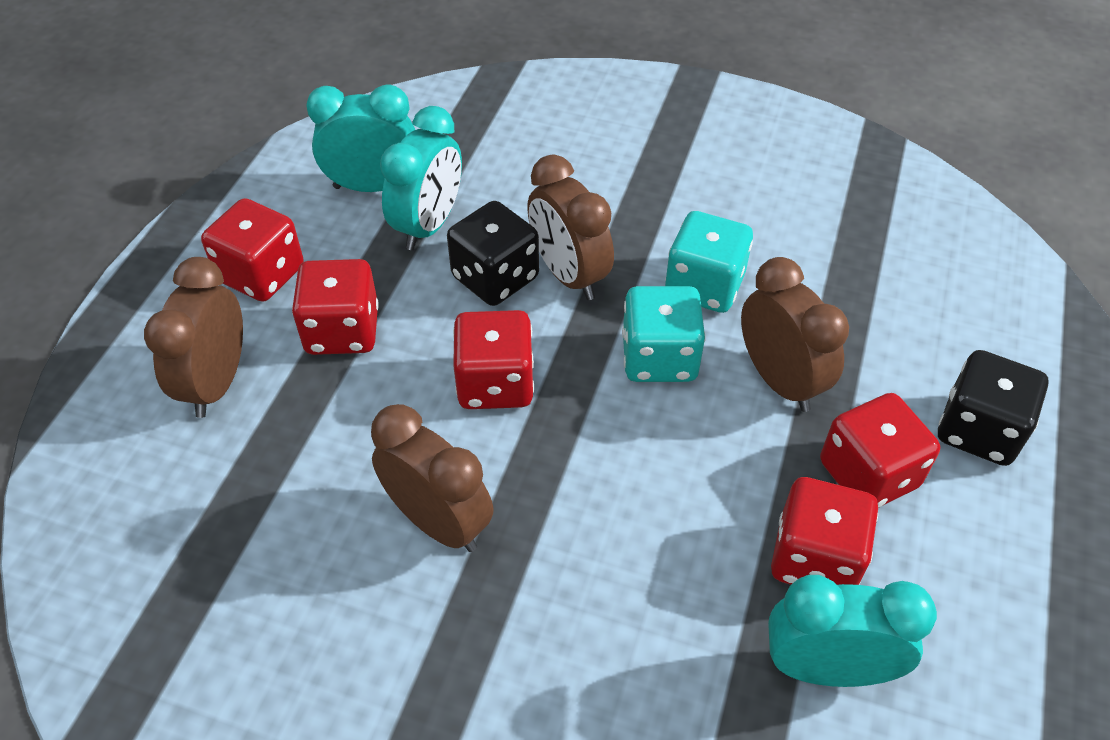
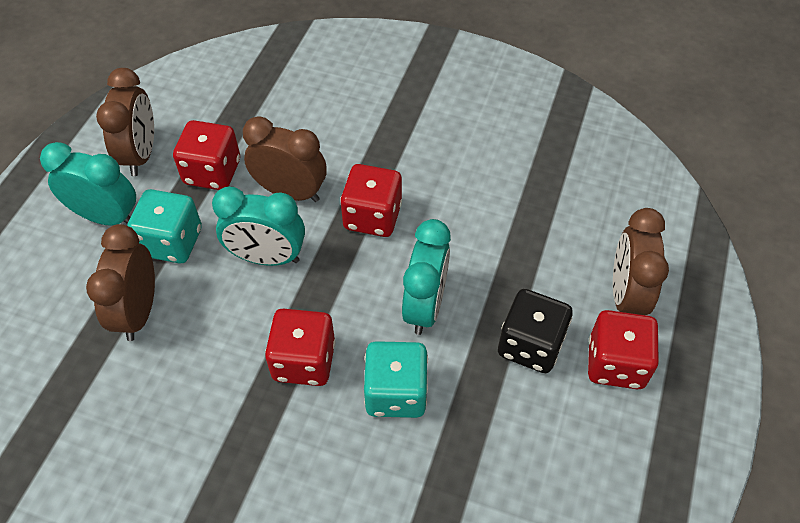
black dice: [447,201,539,306] [938,350,1049,466] = 2 -> [498,289,573,373] = 1
red dice: [201,198,304,302] [292,259,379,355] [453,310,534,409] [771,477,878,585] [820,393,940,508] = 5 -> [173,120,240,190] [265,308,335,386] [340,164,402,237] [588,310,659,390] = 4

